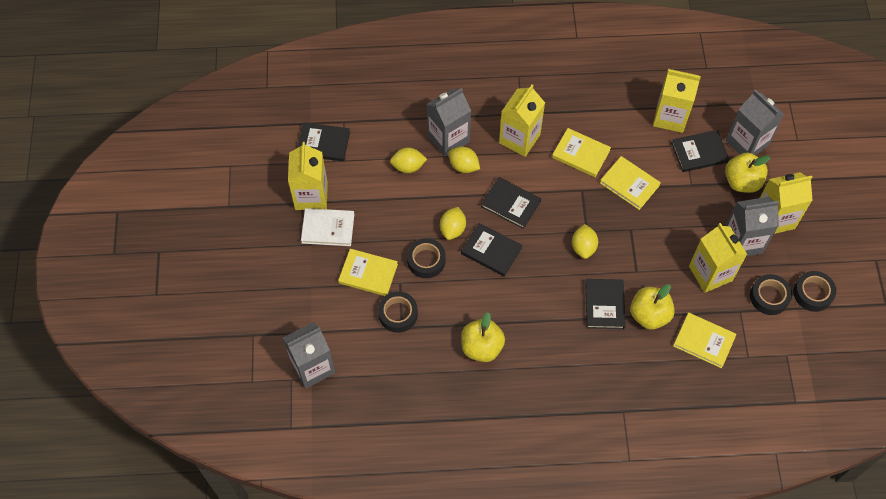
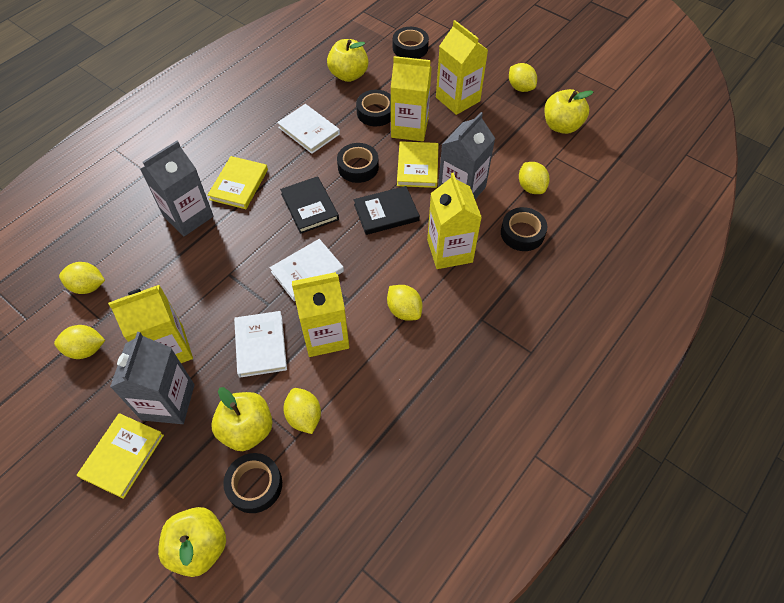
black book: [297,122,350,162] [461,223,522,277] [481,177,541,229] [585,279,626,329] [671,130,729,172] = 5 -> [280,176,339,234] [354,186,420,235] = 2
black tape: [378,291,418,333] [407,238,446,278] [750,274,792,315] [793,271,836,312] = 4 -> [223,453,282,513] [337,143,379,183] [356,90,391,126] [393,27,429,59] [501,207,547,251] = 5
grey carton: [283,322,335,389] [427,88,471,157] [726,90,784,155] [726,197,779,256] = 4 -> [110,332,195,424] [140,141,213,236] [438,112,495,199] = 3
white book: [301,208,354,246] = 1 -> [234,311,287,378] [270,239,344,301] [277,104,340,154] = 3
yellow apple: [461,312,505,362] [630,284,675,330] [725,153,771,193] = 3 -> [158,507,226,577] [211,387,273,451] [327,39,369,82] [544,89,593,134] = 4
yellow book: [338,249,398,296] [552,128,611,177] [600,156,661,210] [673,313,737,368] = 4 -> [77,413,164,499] [208,156,268,209] [397,141,438,188] = 3
yellow lemon: [390,148,427,173] [440,207,466,240] [449,147,480,173] [572,224,598,259] = 4 -> [54,325,105,359] [59,262,105,294] [284,388,321,434] [387,285,422,321] [509,63,537,92] [519,162,550,194] = 6

